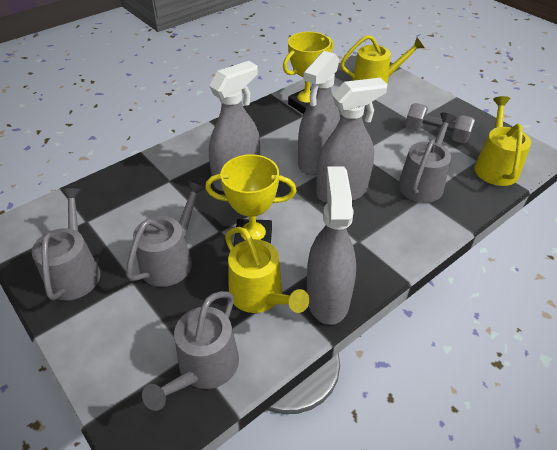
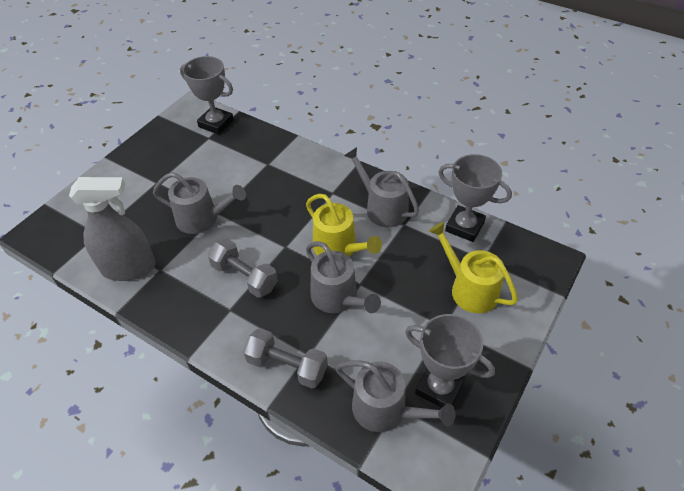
grey dumbbell: [405,103,475,143] = 1 -> [207,239,278,298] [243,328,328,389] = 2
grey spray bottle: [209,61,260,191] [298,51,340,175] [307,166,356,325] [316,78,388,203] = 4 -> [69,177,156,281] = 1
grey trophy: none = 0 -> [180,56,234,135] [405,314,495,408] [438,154,512,242] = 3
yellow trophy: [205,154,296,247] [283,32,333,114] = 2 -> none = 0
yellow watering can: [225,227,309,313] [340,35,424,86] [474,96,531,186] = 3 -> [306,194,382,257] [429,222,518,313] = 2

